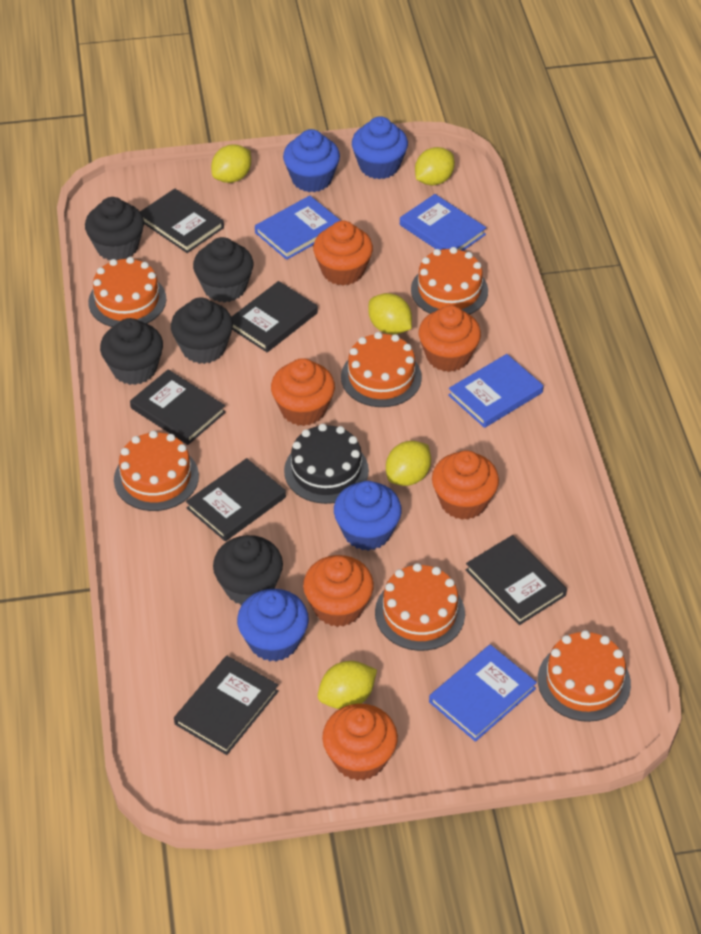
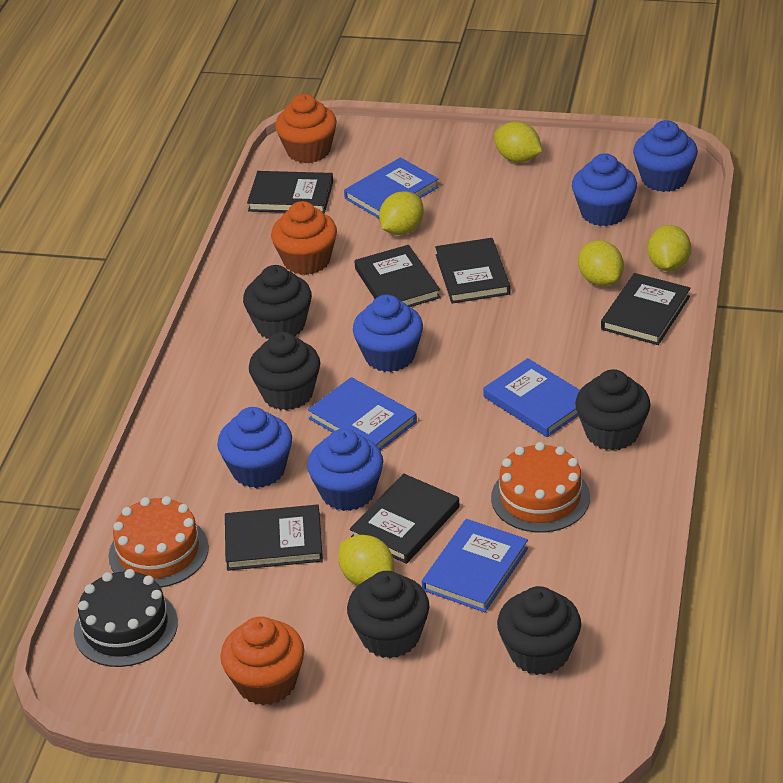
blue cupcake: [237,589,309,662] [283,129,340,192] [334,481,402,551] [352,116,408,179] = 4 -> [217,407,292,488] [307,429,383,511] [353,295,423,372] [572,153,637,226] [633,120,698,192] = 5
orange cake: [88,257,166,327] [114,431,199,511] [341,332,422,407] [375,563,465,651] [411,247,488,315] [538,630,631,722] = 6 -> [109,496,209,588] [491,442,590,533] = 2
orange cupcake: [271,358,335,426] [303,555,374,627] [313,221,373,285] [322,704,398,781] [419,305,481,372] [432,450,499,520] = 6 -> [220,616,305,705] [271,201,337,275] [275,94,337,163] = 3

